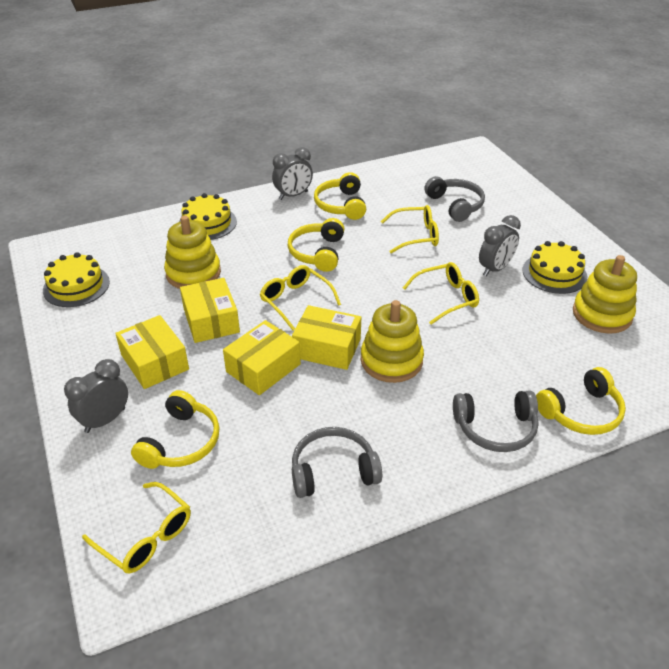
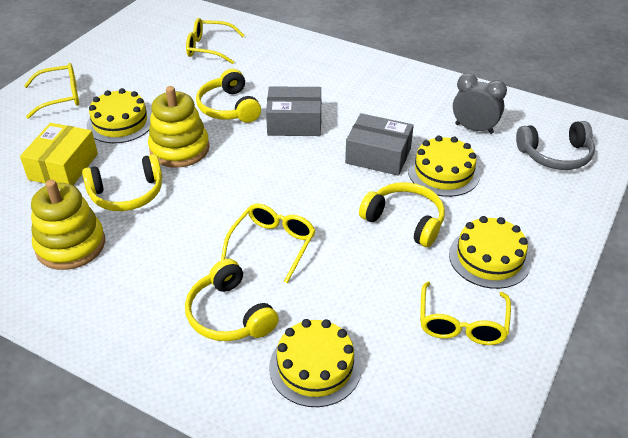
grey box: none = 0 -> [266,86,321,136] [345,113,414,176] = 2
grey clock: [64,359,128,433] [272,147,313,200] [479,215,521,276] = 3 -> [453,73,507,134] = 1
grey headphones: [292,427,382,498] [424,176,485,222] [453,391,539,452] = 3 -> [516,121,595,170] = 1
yellow box: [115,315,189,389] [180,278,240,343] [223,320,301,395] [292,305,361,370] = 4 -> [20,123,98,185] = 1
yellow cake: [43,252,110,307] [179,193,237,240] [522,241,587,294] = 3 -> [86,88,152,143] [269,319,362,407] [408,135,480,197] [449,216,531,289] = 4
yellow stacking toy: [164,216,221,289] [361,300,424,383] [573,255,637,334] = 3 -> [31,180,105,270] [148,86,209,168] = 2

